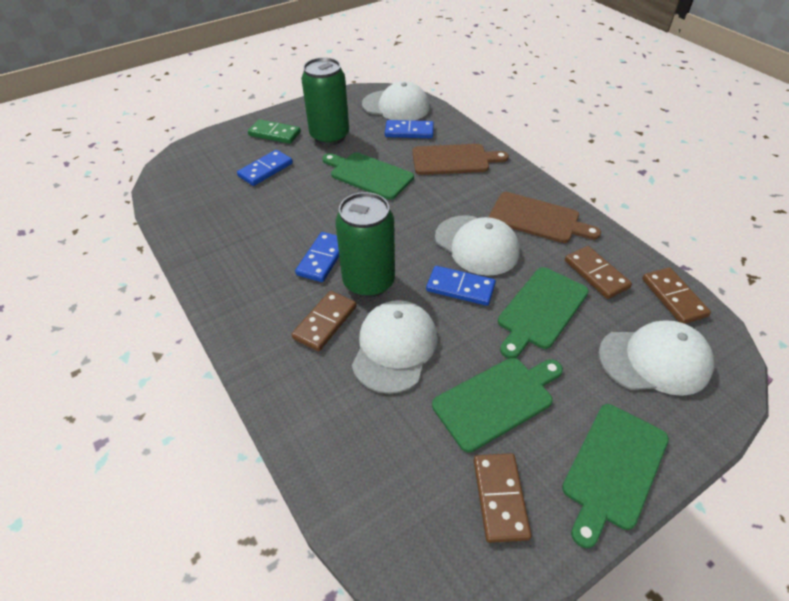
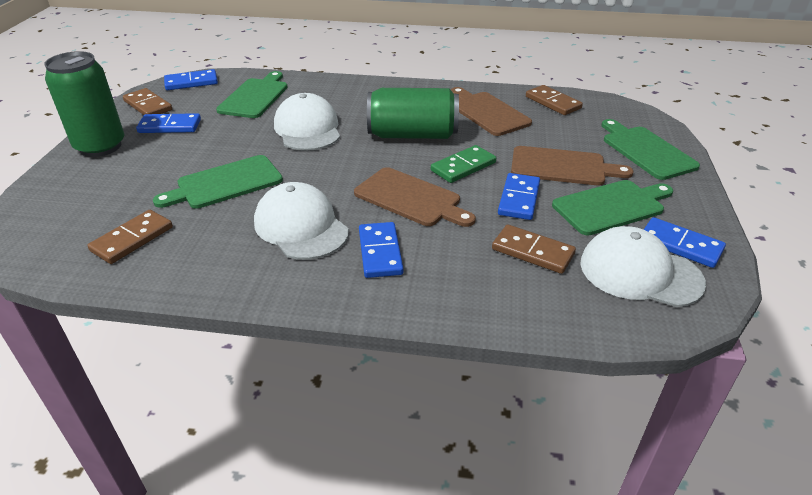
blue domino: [237,150,293,186] [295,232,339,282] [385,120,434,138] [426,266,496,306] = 4 -> [136,113,201,133] [164,69,218,90] [359,222,403,278] [498,173,540,220] [644,217,726,268] = 5
brown cutting board: [412,144,509,175] [489,192,601,243] = 2 -> [354,167,476,227] [451,87,532,136] [511,146,634,185] = 3
white cap: [352,300,438,394] [362,81,430,121] [435,215,520,276] [598,321,714,396] = 4 -> [254,182,349,260] [274,93,340,151] [580,226,706,307] = 3

